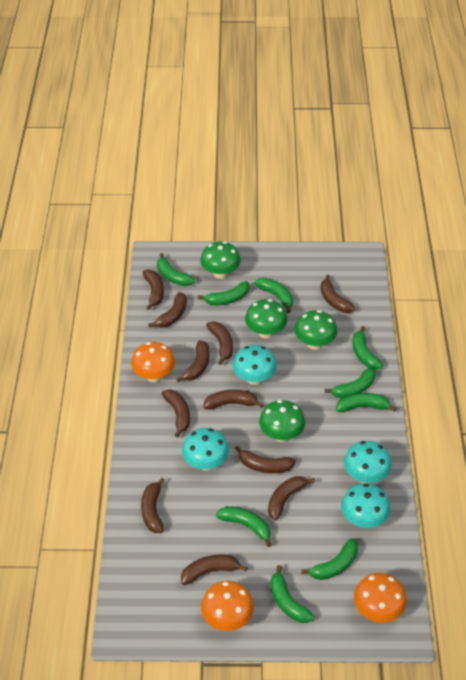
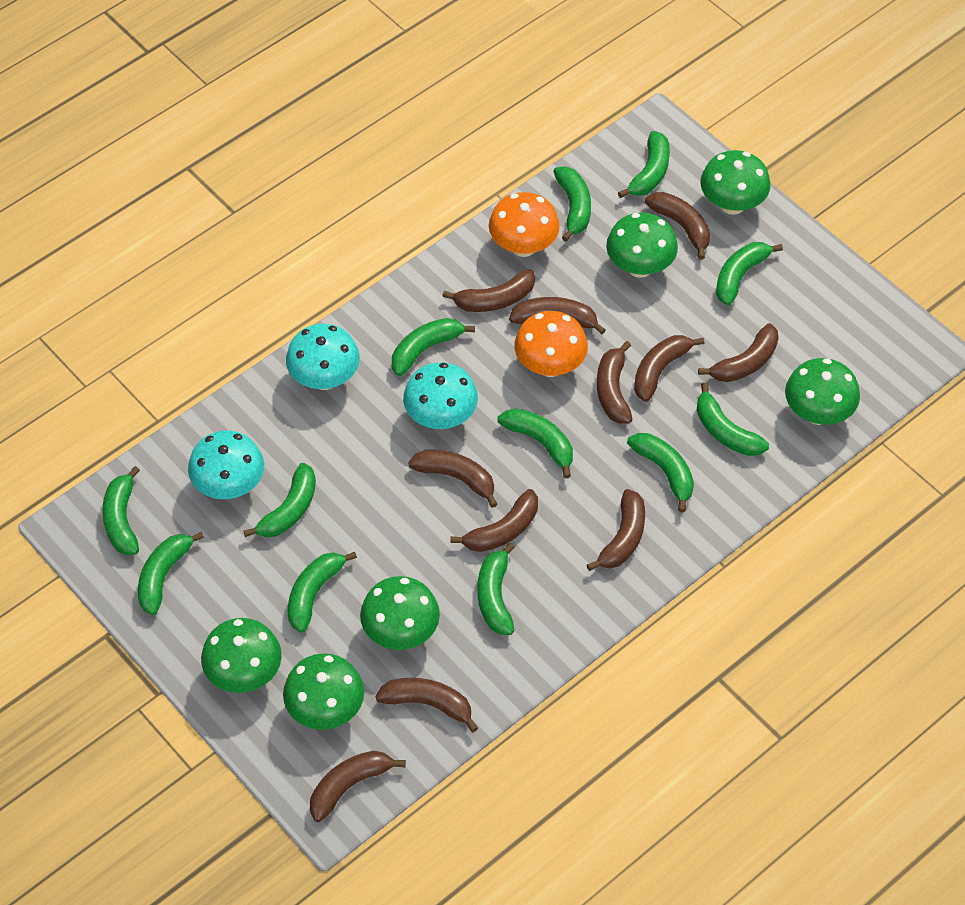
green banana: [157,253,195,286] [198,281,250,306] [216,506,272,547] [254,278,293,313] [270,565,314,623] [301,538,358,580] [324,367,376,398] [336,393,397,412] [352,326,383,370] = 9 -> [102,466,140,555] [138,531,204,615] [244,463,316,537] [288,552,357,633] [392,318,475,376] [478,542,515,635] [498,408,573,478] [553,166,591,242] [618,131,670,198] [627,433,694,512] [697,382,769,456] [716,242,783,306] = 12
green mushroom: [200,241,241,279] [245,299,287,338] [259,400,305,442] [294,310,337,350] = 4 -> [201,618,282,693] [283,653,364,730] [360,576,440,650] [606,213,678,278] [700,150,771,215] [785,358,860,425] = 6
orange mushroom: [131,342,175,382] [201,581,254,631] [354,573,407,623] = 3 -> [489,192,560,257] [514,311,588,377] = 2
turquoise mushroom: [182,428,229,471] [233,345,277,385] [341,483,391,528] [344,441,392,484] = 4 -> [188,431,264,499] [286,324,360,390] [403,362,478,429] = 3

